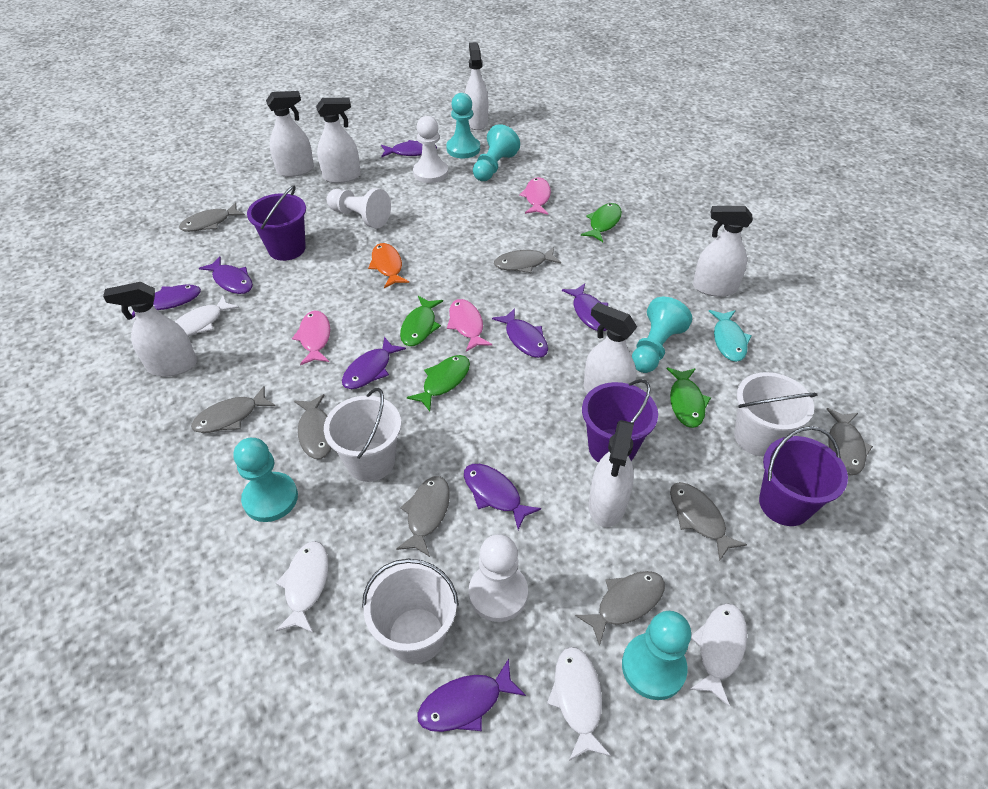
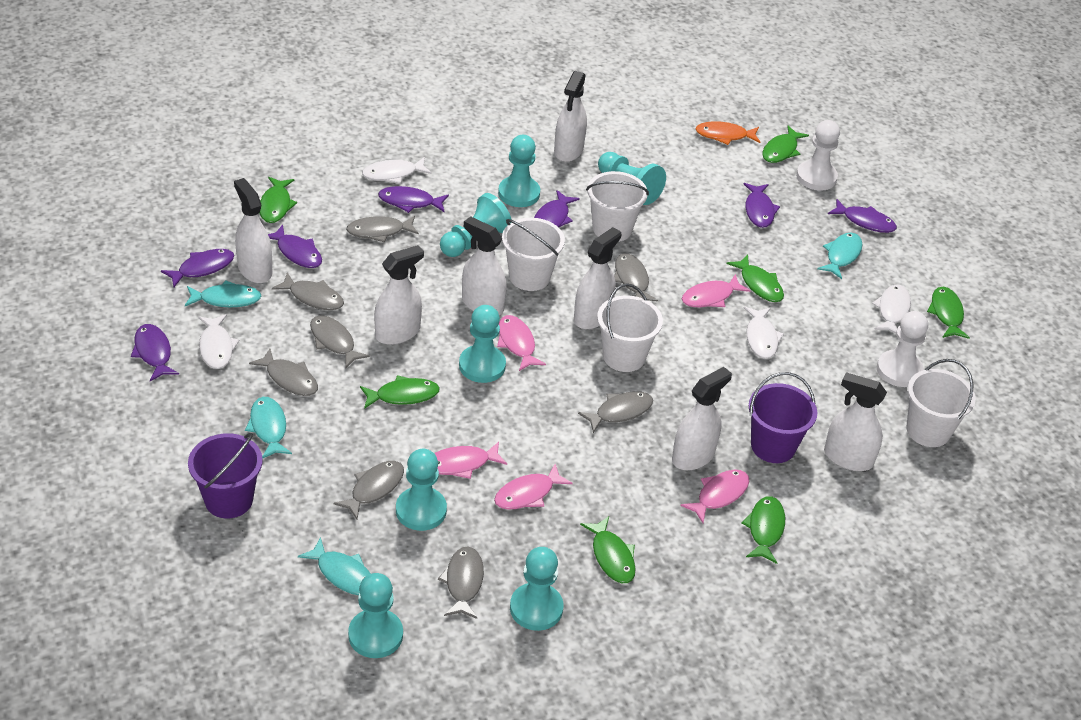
green fish: [400,296,443,346] [407,355,470,411] [581,203,622,242] [667,367,711,428] = 4 -> [259,177,297,223] [360,375,440,409] [580,516,636,583] [726,255,784,302] [741,496,785,564] [762,126,809,163] [927,287,970,339] = 7
pink fish: [292,310,330,365] [447,299,492,352] [519,177,551,215] = 3 -> [434,442,507,479] [494,464,573,509] [497,315,546,371] [680,469,749,523] [682,274,751,307] = 5
purple bucket: [247,186,306,261] [582,379,658,463] [759,426,848,526] = 3 -> [188,433,263,518] [749,372,817,463] = 2
purple fish: [132,285,201,319] [199,256,253,294] [342,337,406,389] [381,140,437,158] [417,659,526,732] [464,464,541,530] [492,308,548,358] [562,283,608,331] = 8 -> [131,324,179,381] [161,249,234,287] [268,224,322,268] [378,186,449,213] [534,190,580,227] [744,183,780,228] [828,199,897,233] = 7
turquoise fish: [709,310,752,362] = 1 -> [185,280,261,307] [245,397,292,458] [298,537,371,595] [817,233,863,279] = 4
turquoise pawn: [233,438,298,522] [446,93,480,158] [473,124,520,181] [622,611,691,700] [632,297,692,373] = 5 -> [348,573,403,658] [396,449,447,531] [440,193,512,257] [459,305,506,383] [498,135,540,207] [510,547,563,631] [598,152,666,205] = 7
white bucket: [324,388,401,482] [362,559,459,664] [734,372,817,457] = 3 -> [502,218,565,291] [586,171,649,242] [597,283,663,372] [907,359,976,447] = 4
white pawn: [327,188,391,229] [413,116,448,183] [469,534,528,622] = 3 -> [796,120,840,191] [877,311,928,387] = 2

